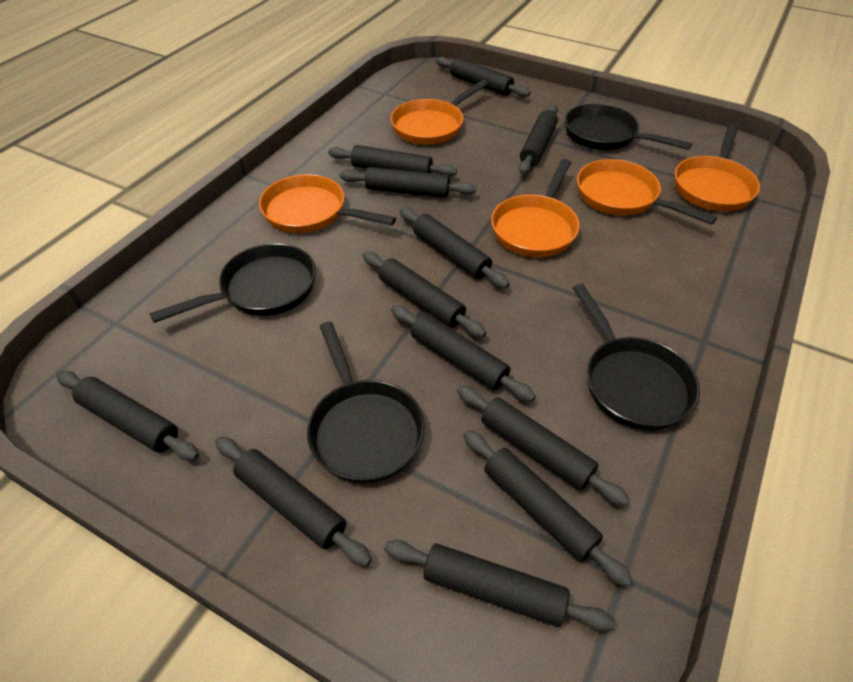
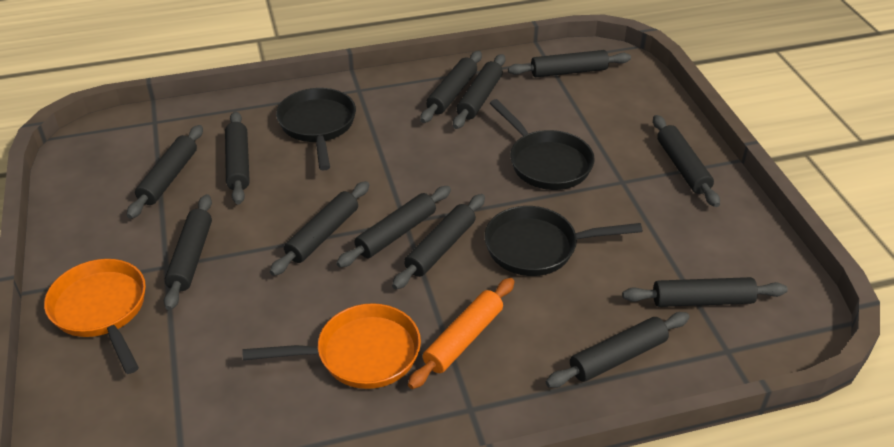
black pan: [149,243,316,323] [307,322,425,483] [565,104,692,150] [573,283,700,430] = 4 -> [276,88,356,171] [484,206,642,276] [490,99,595,190] = 3
orange pan: [259,174,396,233] [391,80,488,145] [491,159,580,257] [577,159,717,225] [674,124,760,211] = 5 -> [44,259,146,374] [243,303,421,389] = 2
orange rolling pin: none = 0 -> [408,278,514,389] = 1

